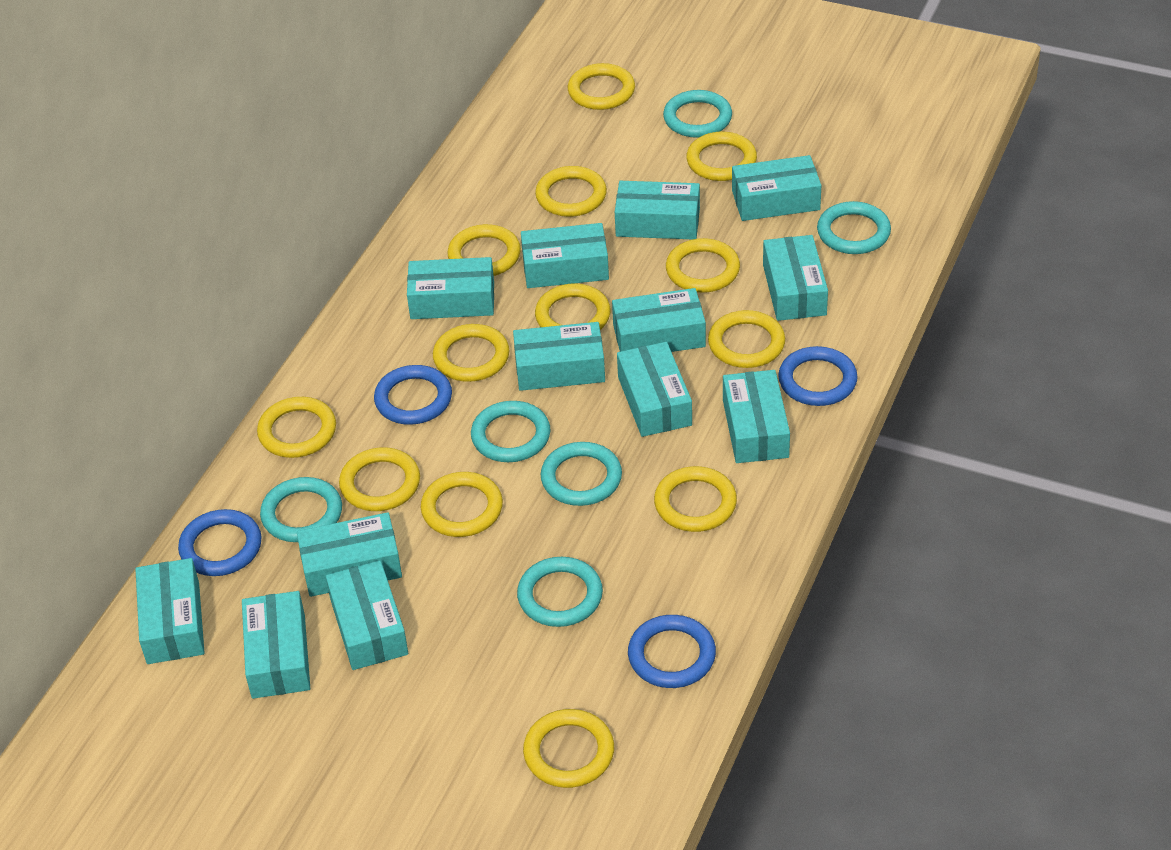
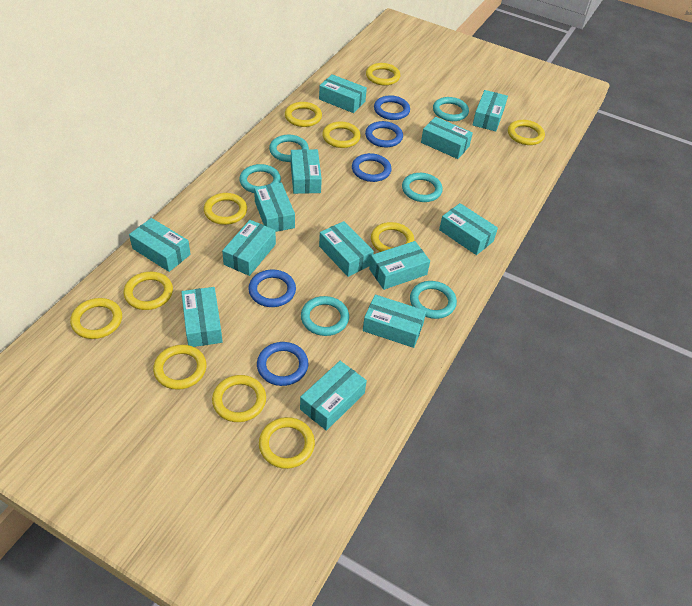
blue ring: [178,509,262,576] [374,365,452,425] [628,615,716,688] [778,346,858,406] = 4 -> [248,269,296,307] [257,342,308,386] [352,153,392,182] [365,121,403,147] [374,95,410,120] = 5
yellow ring: [257,397,336,458] [339,447,420,511] [420,472,503,537] [433,324,509,382] [447,224,521,276] [523,709,614,788] [535,166,607,217] [535,283,610,330] [568,63,635,110] [654,466,737,532] [666,238,740,293] [686,132,757,181] [708,310,785,368] = 13 -> [70,298,122,339] [124,272,173,310] [153,345,207,390] [204,193,247,225] [212,375,266,422] [259,417,315,469] [285,102,322,127] [322,122,361,148] [366,63,400,85] [371,222,414,252] [508,120,545,145] = 11

